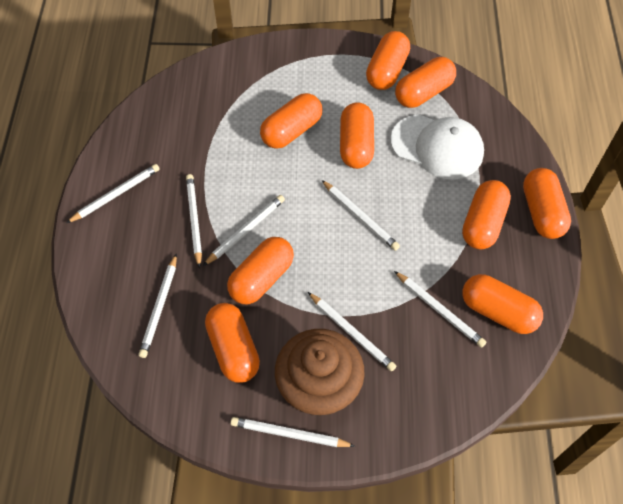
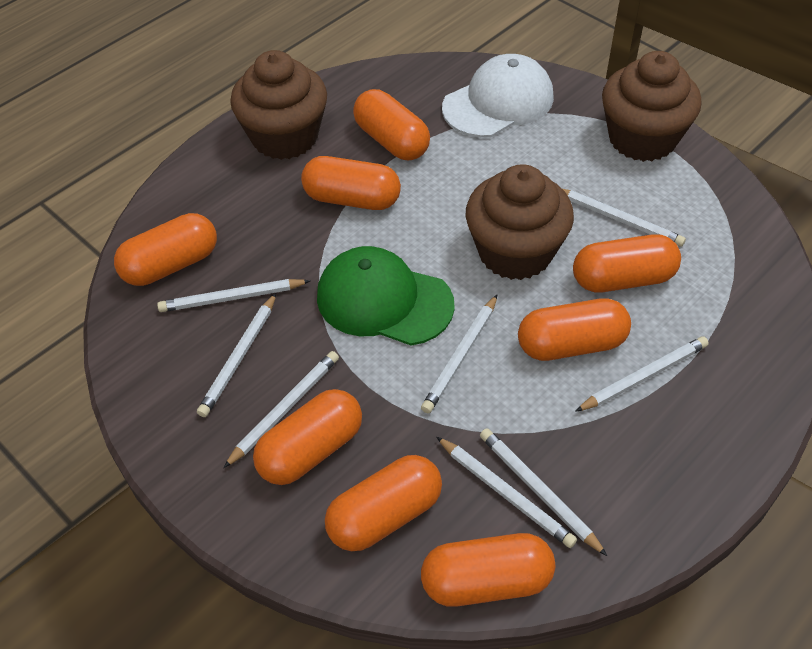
brown cupcake: [275,329,364,416] = 1 -> [230,50,327,160] [466,164,574,280] [602,51,702,162] = 3
green cap: none = 0 -> [317,246,455,346] = 1
orange capsule: [205,303,260,383] [227,237,294,304] [260,93,322,149] [340,102,374,169] [366,31,410,90] [395,57,456,108] [462,180,511,249] [462,274,543,334] [523,168,571,239] = 9 -> [114,213,217,286] [253,389,362,485] [301,156,401,210] [325,455,442,551] [353,89,430,160] [421,533,555,607] [518,298,631,361] [573,234,681,292] = 8

